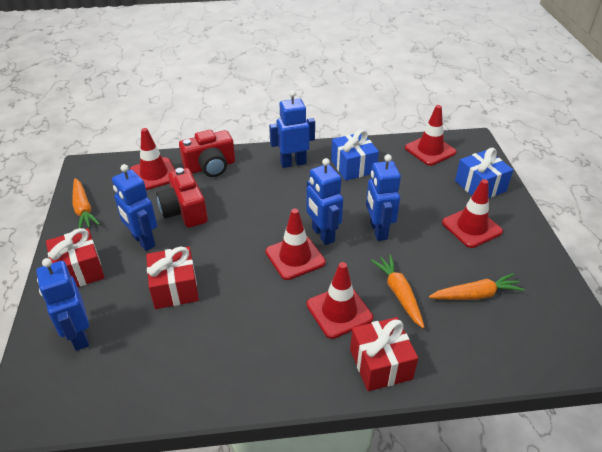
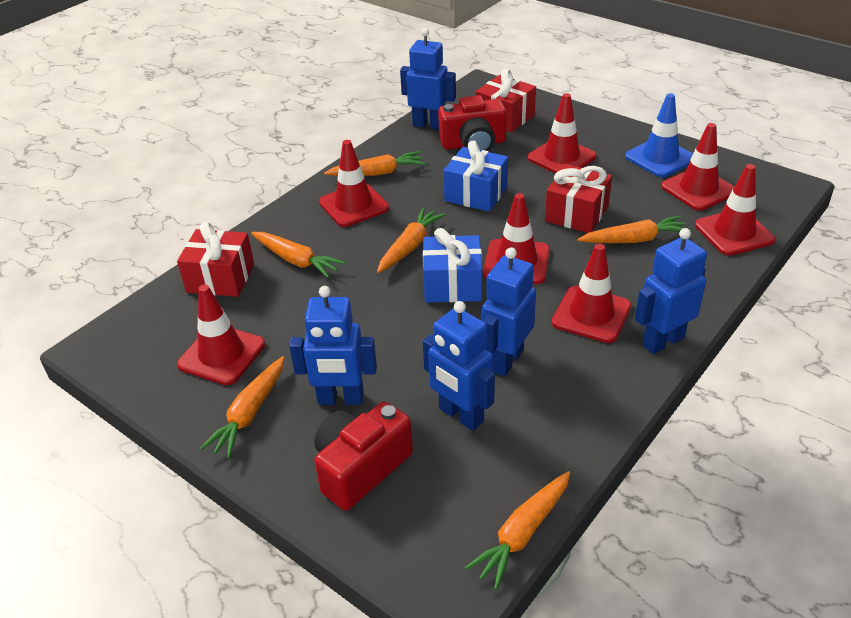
blue traffic cone: none = 0 -> [625,93,693,177] = 1
orange carrot: [72,178,100,228] [371,255,425,328] [429,273,525,300] = 3 -> [200,356,285,458] [251,232,345,278] [324,151,425,176] [377,207,446,273] [464,471,570,590] [578,216,691,243] = 6
red traffic cone: [130,128,175,190] [266,209,326,280] [307,262,373,339] [405,105,457,166] [442,179,503,248] = 5 -> [177,285,265,385] [319,140,389,227] [483,193,550,284] [527,93,597,174] [552,244,631,343] [661,123,734,211] [695,164,775,256] = 7

